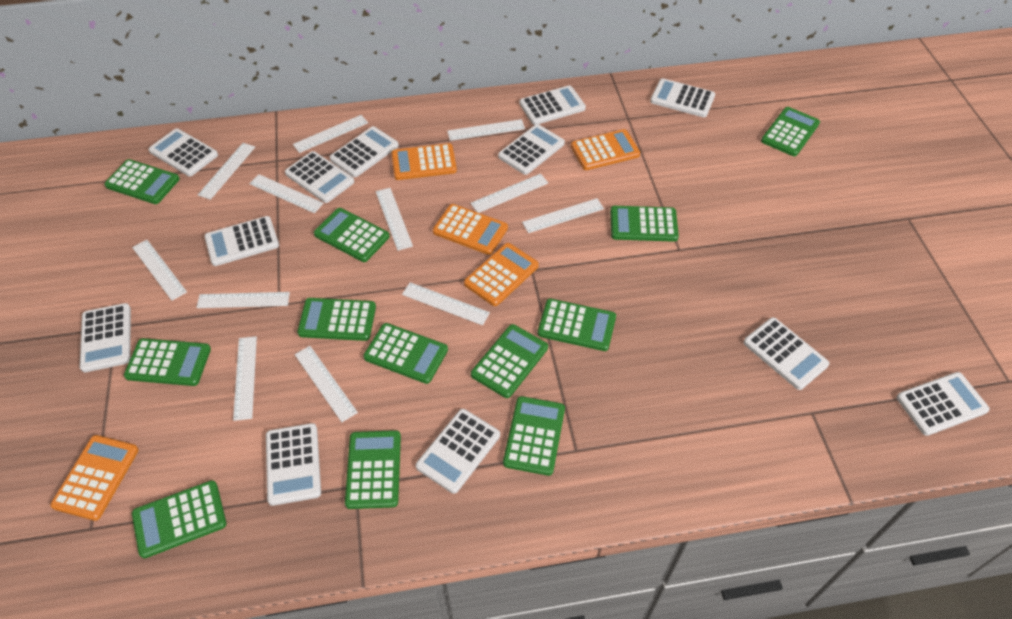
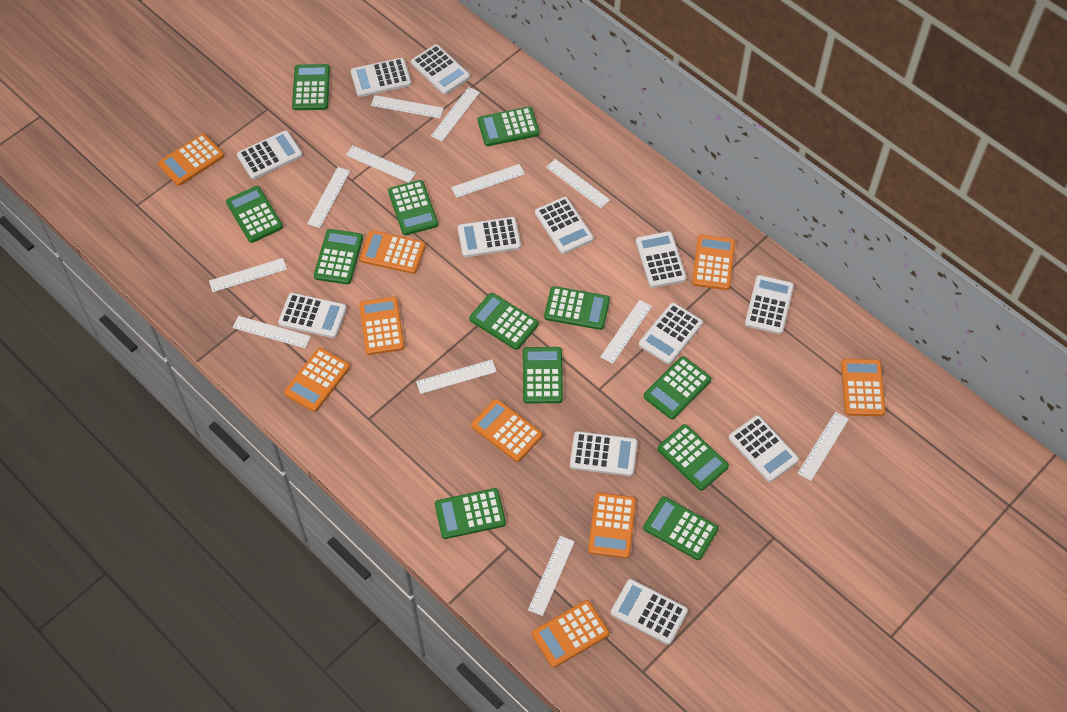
orange calculator: [50,435,139,521] [391,143,457,180] [433,204,508,255] [464,243,539,306] [571,129,640,170] = 5 -> [158,134,224,186] [284,348,350,412] [359,230,426,274] [359,297,405,355] [471,399,543,462] [532,600,609,668] [588,492,636,559] [692,235,735,290] [841,359,886,416] = 9

